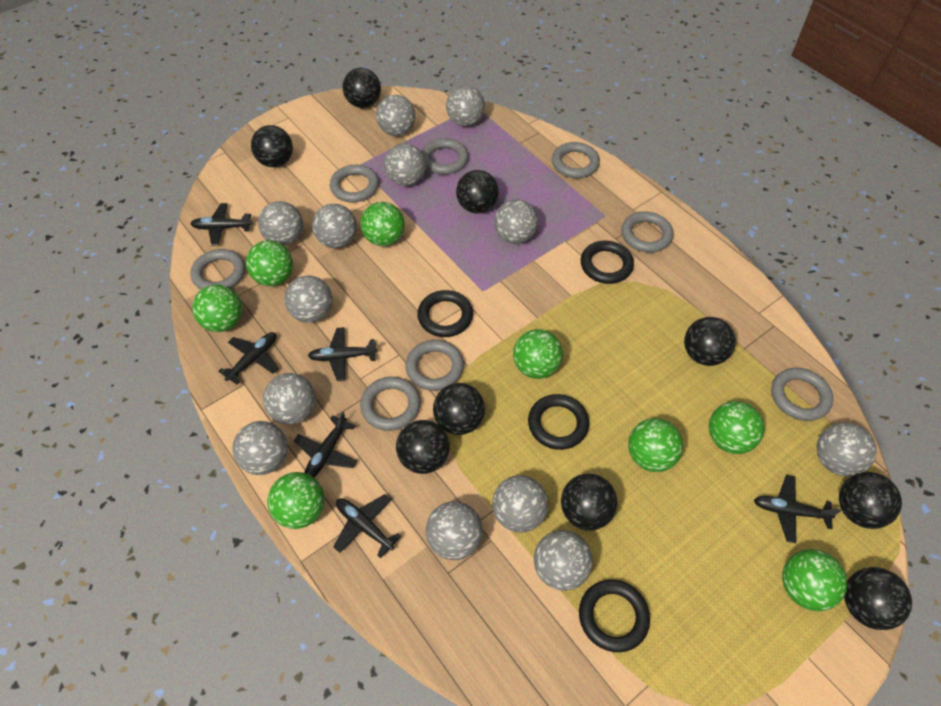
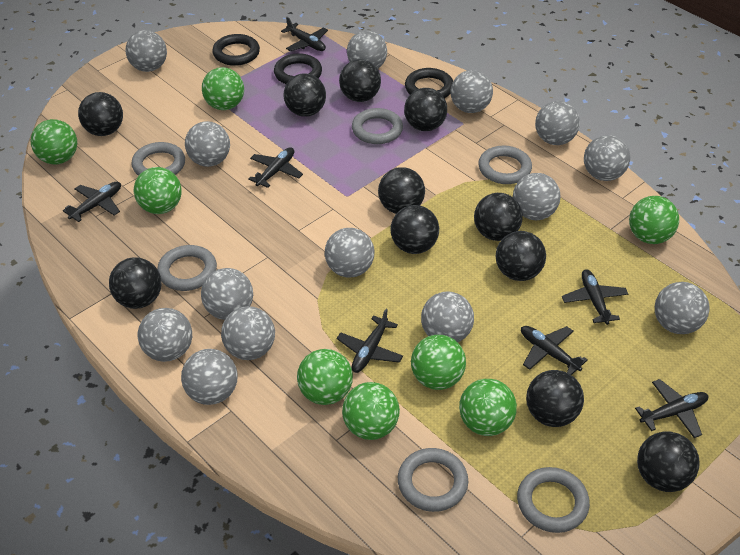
black ball: [251,125,293,167] [343,68,381,108] [396,420,449,474] [433,383,485,435] [456,170,499,213] [561,474,618,531] [684,317,736,366] [839,472,902,529] [844,567,912,630] = 9 -> [78,92,123,136] [109,257,162,309] [284,73,326,117] [339,59,381,102] [378,167,425,214] [391,205,439,254] [404,88,447,131] [474,193,523,241] [496,231,546,281] [526,370,584,427] [637,431,700,492] = 11
black plane: [190,203,252,246] [218,332,279,385] [294,411,357,477] [308,327,378,381] [333,494,401,558] [754,475,841,543] = 6 -> [63,182,121,222] [248,147,303,188] [281,17,328,51] [337,309,403,373] [521,326,588,375] [562,269,628,325] [635,379,708,438] = 7
black ring: [417,290,473,337] [528,394,589,450] [579,580,650,652] [581,241,634,284] = 4 -> [212,34,260,66] [274,53,322,84] [405,68,453,98] = 3
grey ball: [232,421,288,475] [258,201,303,246] [263,373,316,425] [284,275,333,323] [312,204,357,248] [376,95,415,136] [384,143,426,186] [425,501,483,560] [446,86,485,126] [492,475,548,533] [494,199,538,244] [534,530,593,591] [817,422,877,477] = 13 -> [125,30,167,72] [138,308,192,362] [181,349,237,405] [185,121,230,167] [201,268,253,320] [221,306,275,360] [325,228,374,278] [347,31,387,69] [421,291,474,342] [450,70,493,113] [513,173,561,220] [535,101,580,145] [584,135,630,181] [655,282,710,334] = 14
grey ring: [191,249,245,290] [330,165,379,202] [360,377,421,431] [405,340,464,391] [422,138,468,175] [552,142,600,178] [621,211,673,253] [771,368,833,421] = 8 -> [131,142,185,176] [157,245,217,291] [352,108,403,144] [398,448,468,512] [478,145,532,184] [517,467,590,533] = 6

